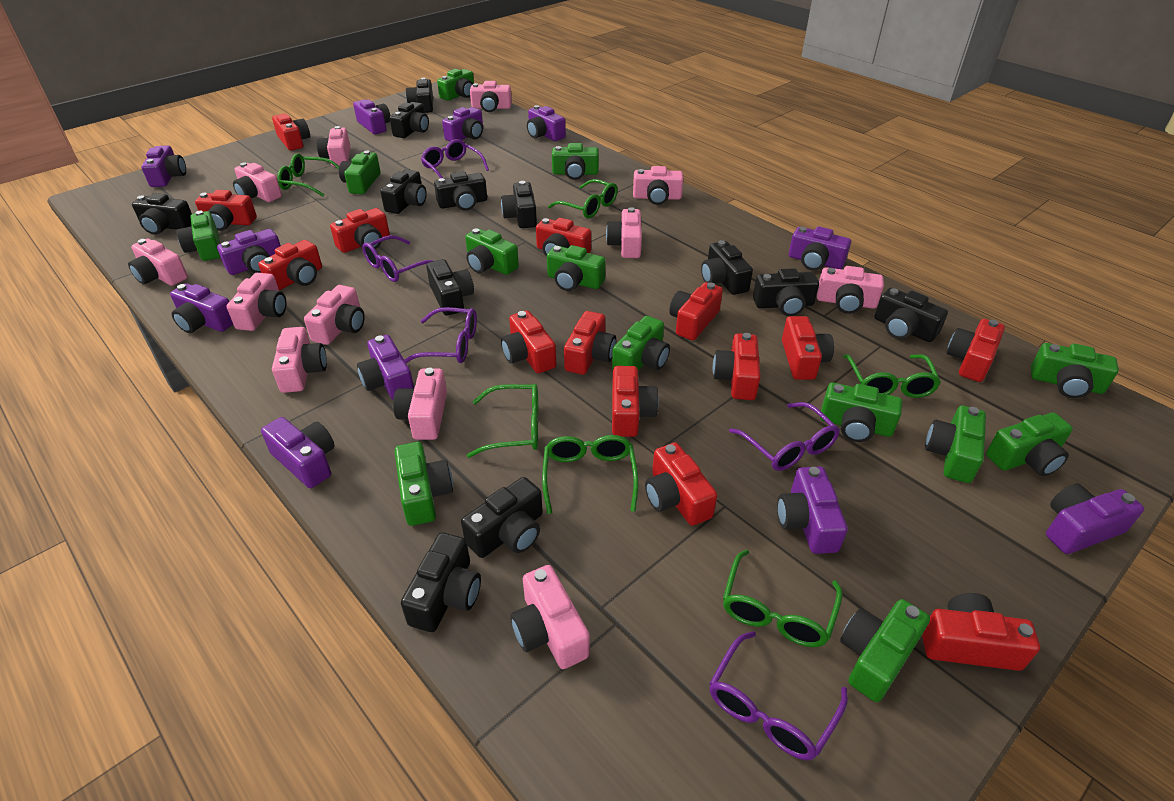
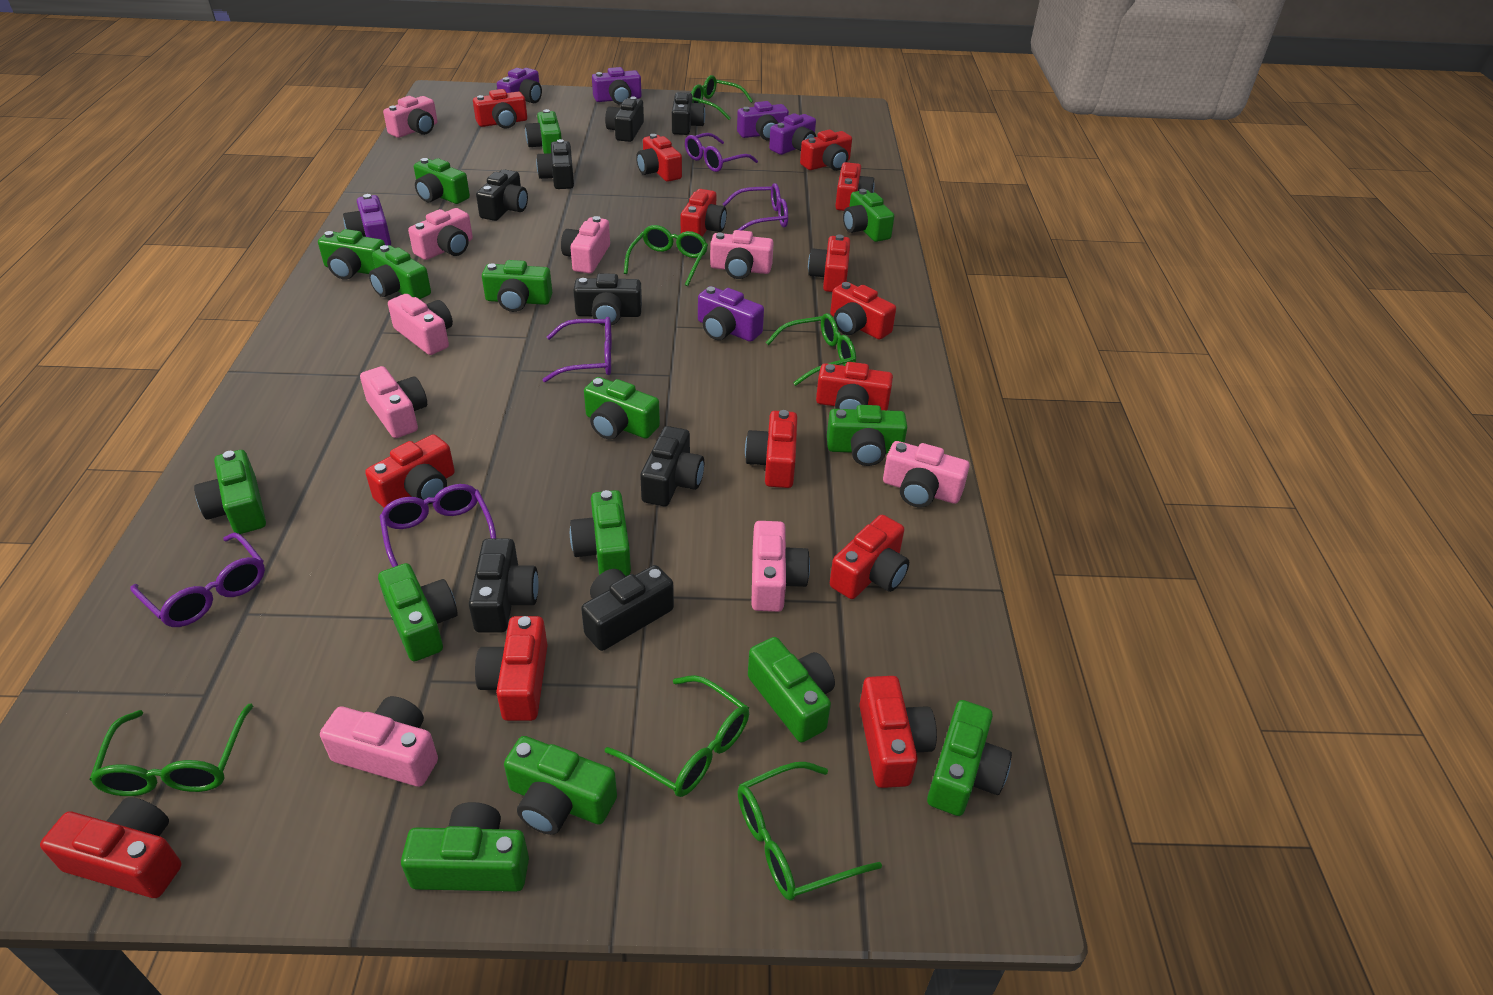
black camera: [132,193,192,235] [380,169,427,214] [390,102,429,138] [401,533,481,632] [406,78,433,113] [426,259,474,316] [434,171,487,211] [461,477,543,558] [501,181,537,228] [701,240,753,295] [753,268,819,316] [875,288,948,342] = 12 -> [469,539,539,633] [476,169,528,221] [536,139,574,189] [573,273,642,326] [581,565,674,651] [605,97,644,142] [640,426,704,506] [672,92,705,135] = 8
green camera: [176,211,220,261] [339,150,381,194] [394,442,453,526] [437,69,474,101] [465,228,519,275] [547,245,605,291] [552,143,599,180] [612,316,670,371] [820,382,902,442] [840,599,930,702] [925,405,986,483] [986,413,1073,476] [1031,343,1119,398] = 13 -> [194,450,266,534] [318,229,385,280] [369,245,431,299] [378,563,458,661] [401,802,529,892] [414,158,470,204] [482,260,552,312] [504,736,617,835] [525,109,562,154] [570,490,631,576] [584,377,660,439] [748,637,835,742] [827,405,907,466] [843,189,894,242] [927,700,1012,816] = 15
pink camera: [128,239,188,286] [227,273,286,331] [233,162,282,202] [272,327,327,393] [304,285,365,345] [316,126,351,167] [393,368,447,440] [470,81,512,112] [510,565,590,669] [606,207,642,258] [633,166,683,205] [817,266,884,314] = 12 -> [320,696,438,787] [360,366,427,438] [383,96,437,138] [388,294,453,355] [408,208,473,260] [561,216,610,274] [710,230,774,279] [751,521,810,612] [883,441,970,507] = 9
purple camera: [141,145,186,187] [170,283,233,333] [217,229,281,275] [261,417,335,488] [353,99,391,134] [357,335,414,400] [442,107,483,141] [527,105,566,141] [777,467,848,554] [789,226,851,271] [1046,484,1144,554] = 11 -> [343,194,391,245] [497,68,542,103] [592,67,642,105] [698,286,764,342] [737,101,789,141] [769,113,816,155] = 6

